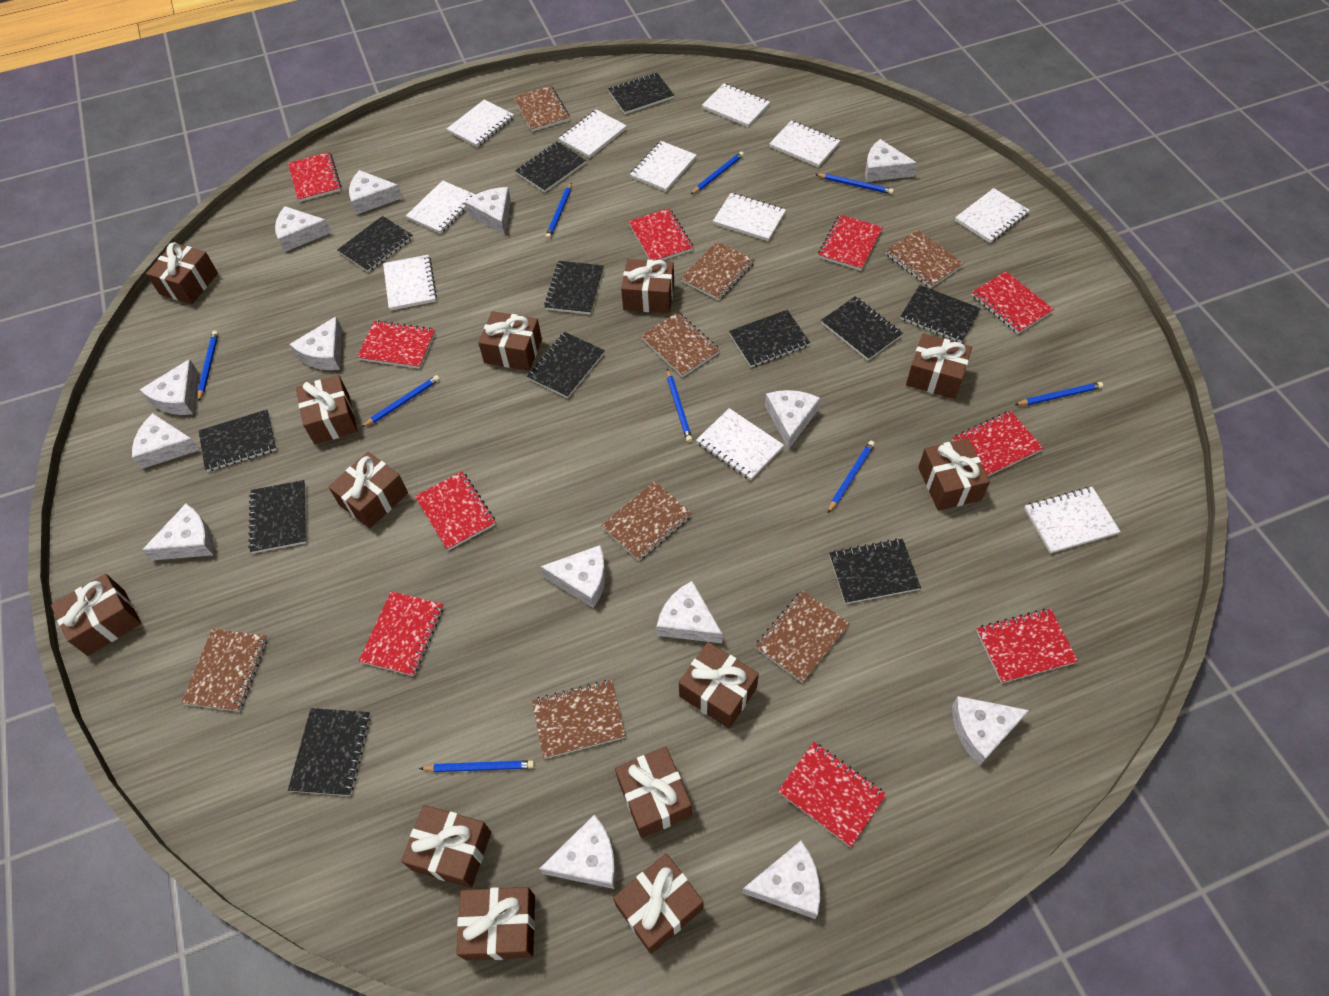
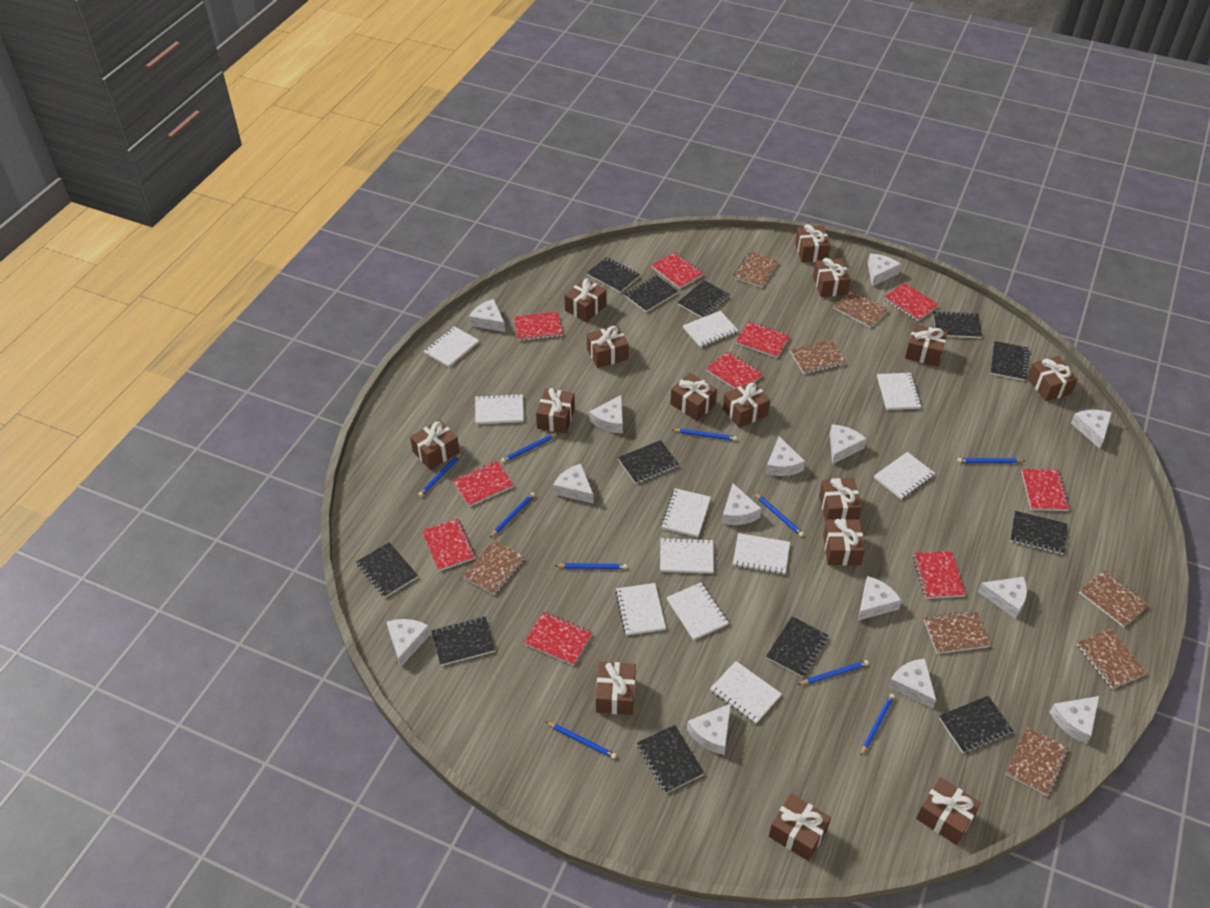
blue pencil: [197,331,219,402] [361,375,440,428] [419,760,535,772] [545,182,572,239] [667,369,693,442] [690,151,744,195] [815,174,894,194] [828,441,875,513] [1015,382,1103,405] = 9 -> [418,453,462,497] [490,492,535,538] [501,433,559,463] [546,722,616,759] [555,563,627,569] [671,428,737,441] [754,493,804,537] [798,660,869,685] [860,694,895,756] [957,458,1025,463] = 10
brown gift: [51,574,142,656] [146,242,218,304] [296,375,358,444] [328,452,408,529] [401,805,491,888] [456,887,535,961] [478,311,542,371] [613,853,703,954] [615,746,692,838] [621,259,674,313] [679,642,759,729] [906,334,972,399] [918,438,990,510] = 13 -> [410,420,460,470] [536,388,575,434] [564,278,607,322] [587,325,629,368] [596,662,636,715] [670,373,717,421] [723,381,770,428] [769,793,831,861] [795,224,830,263] [813,258,850,297] [819,478,862,522] [823,519,865,566] [905,324,948,367] [916,777,981,845] [1027,356,1078,401] = 15

